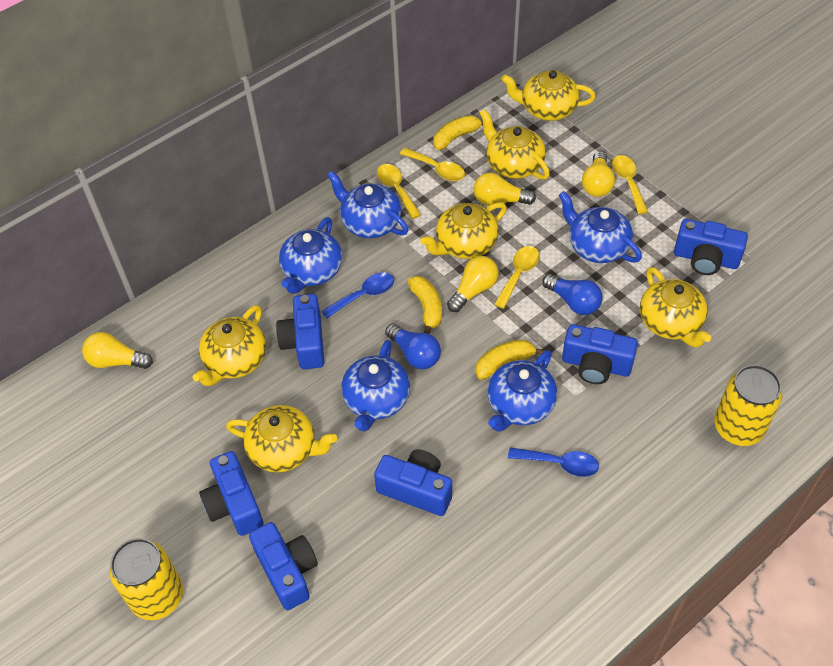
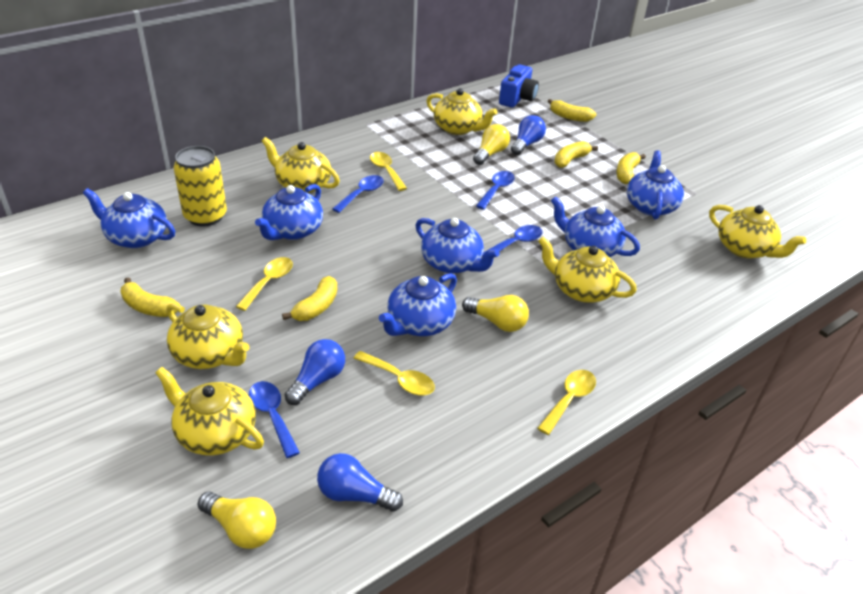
blue camera: [199,451,264,536] [249,522,318,610] [276,294,324,369] [374,449,452,516] [562,324,638,384] [674,219,748,275] = 6 -> [499,64,539,108] = 1
blue light bulb: [385,323,441,369] [542,274,603,315] = 2 -> [285,339,345,405] [317,453,403,512] [511,115,546,155] = 3
blue spoon: [321,272,394,319] [508,447,599,477] = 2 -> [249,381,300,458] [332,175,384,213] [476,171,515,210] [482,225,543,257] = 4
blue teapot: [279,217,342,294] [327,171,408,238] [341,340,410,432] [488,350,557,432] [559,191,642,263] = 5 -> [83,188,175,248] [255,184,323,240] [379,273,457,336] [415,218,500,274] [551,196,640,257] [627,150,684,220] = 6
yellow banana: [408,276,442,334] [433,115,483,150] [475,340,544,380] = 3 -> [120,277,180,317] [282,276,337,321] [548,99,596,122] [554,141,598,168] [616,152,646,184] = 5
yellow can: [110,538,183,620] [714,365,782,446] = 2 -> [174,146,227,226] = 1
yellow light bulb: [82,332,153,369] [447,256,499,312] [473,172,536,206] [582,151,615,197] = 4 -> [197,491,276,549] [462,295,529,332] [473,124,510,165] = 3

